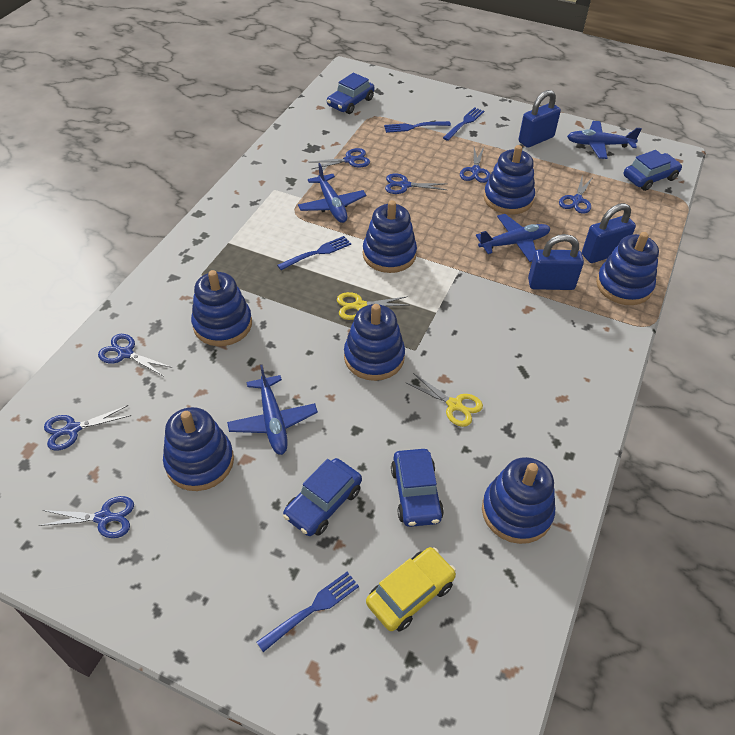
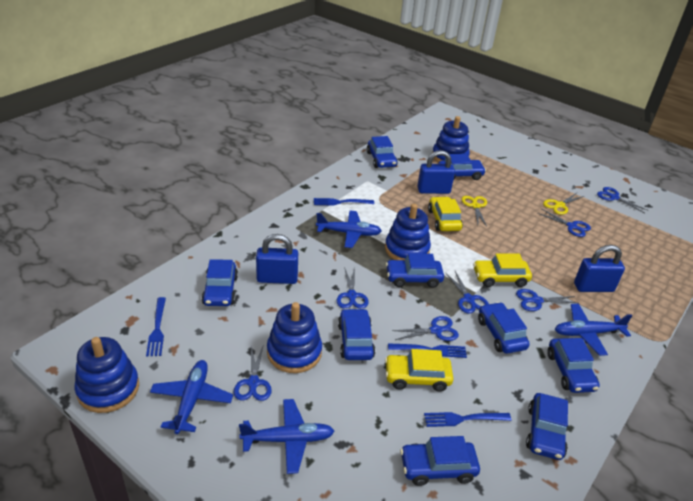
blue car: [283,458,362,536] [327,73,374,114] [391,449,444,527] [623,150,682,191] = 4 -> [202,259,238,306] [338,308,375,360] [367,136,398,168] [386,253,444,288] [400,436,480,486] [438,154,486,180] [478,302,530,354] [526,393,568,460] [547,338,600,393] = 9
blue stacking toy: [163,407,234,491] [191,270,252,346] [344,304,405,381] [363,200,417,273] [482,457,555,544] [484,145,535,214] [596,232,659,305] = 7 -> [75,337,139,413] [267,302,322,373] [385,204,431,260] [432,116,470,163] = 4
yellow car: [366,547,456,631] = 1 -> [385,349,453,392] [428,197,463,231] [473,253,532,287] = 3

